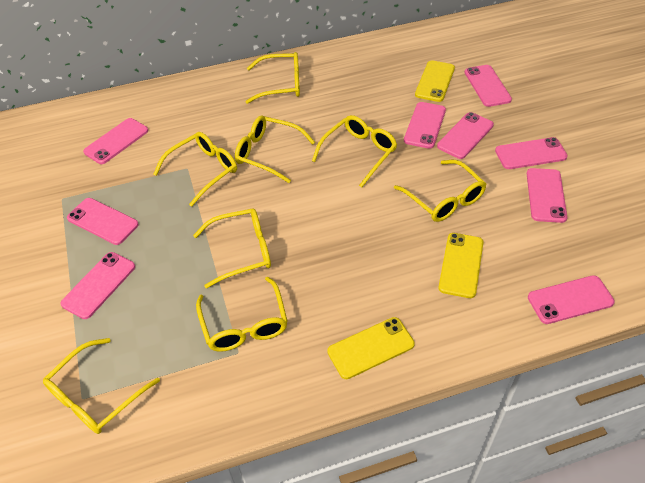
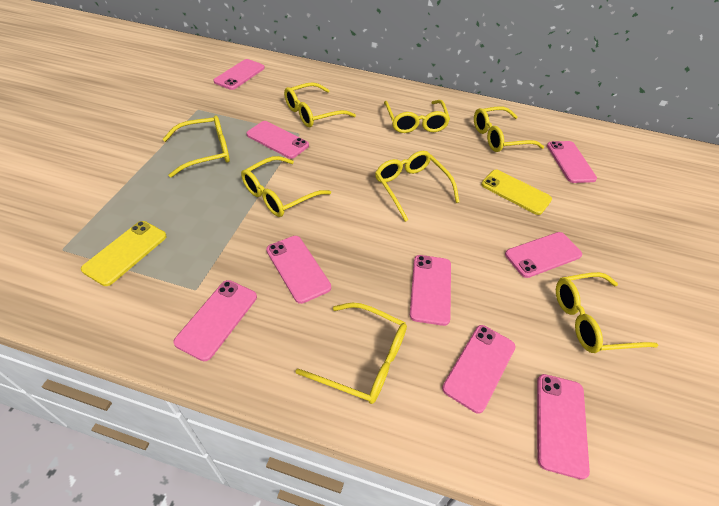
yellow phone: [327,317,415,379] [415,60,455,102] [438,233,484,298] = 3 -> [81,221,167,286] [481,170,552,215] = 2

